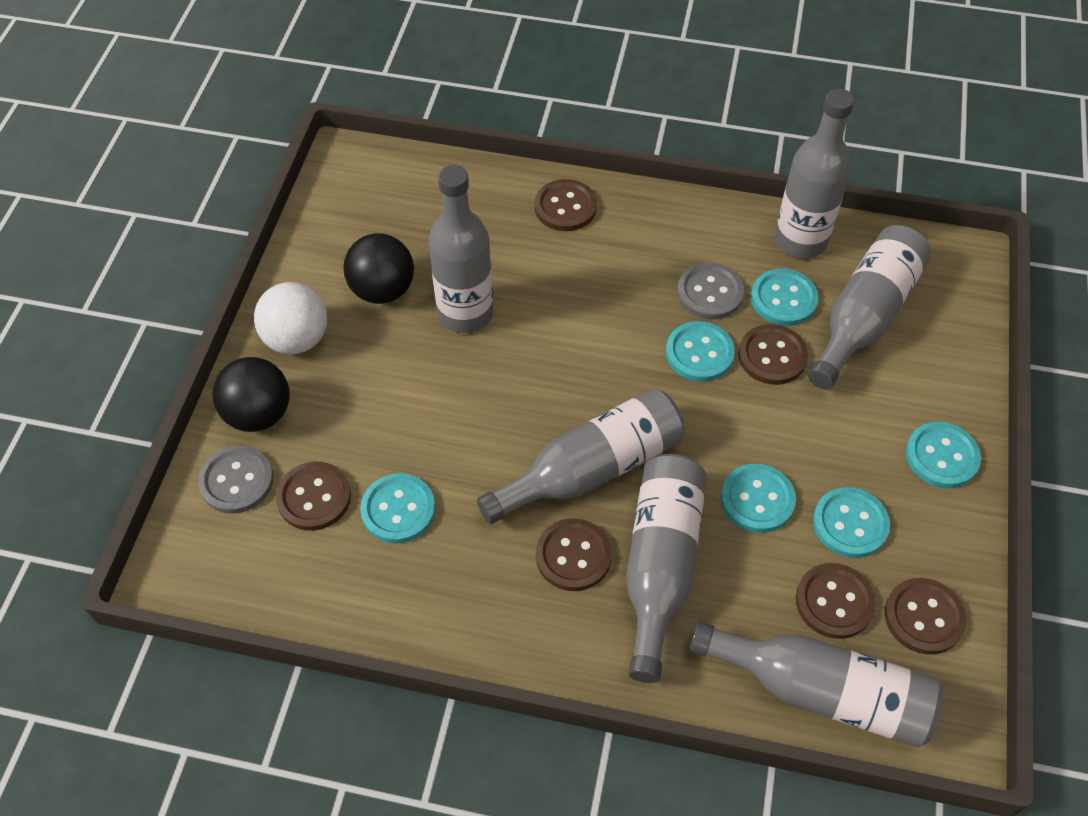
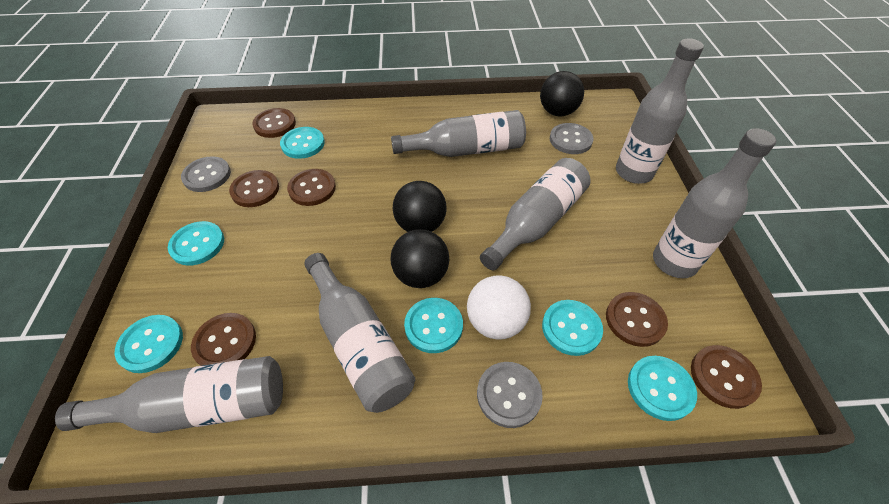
black ball: [212,357,290,432] [344,233,414,304] = 2 -> [391,229,450,288] [393,181,447,232] [540,71,584,116] = 3
grey button: [198,445,274,514] [677,263,744,320] = 2 -> [181,156,231,192] [477,362,543,428] [550,123,593,154] = 3

